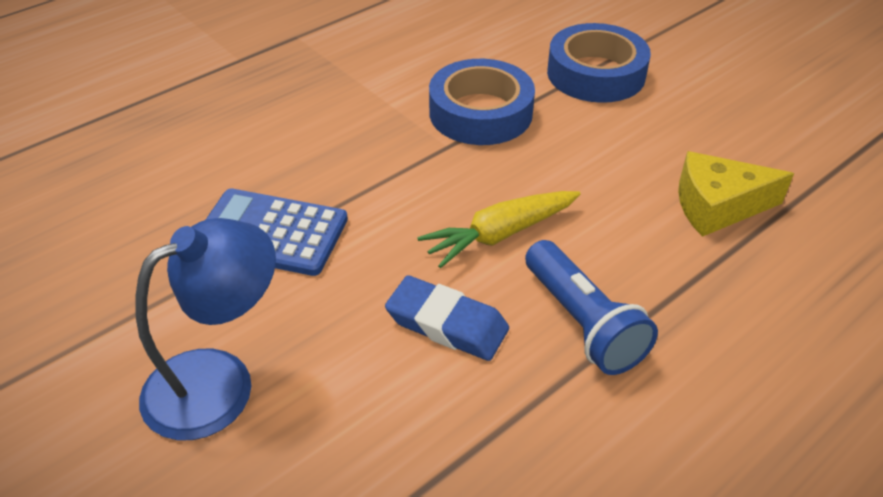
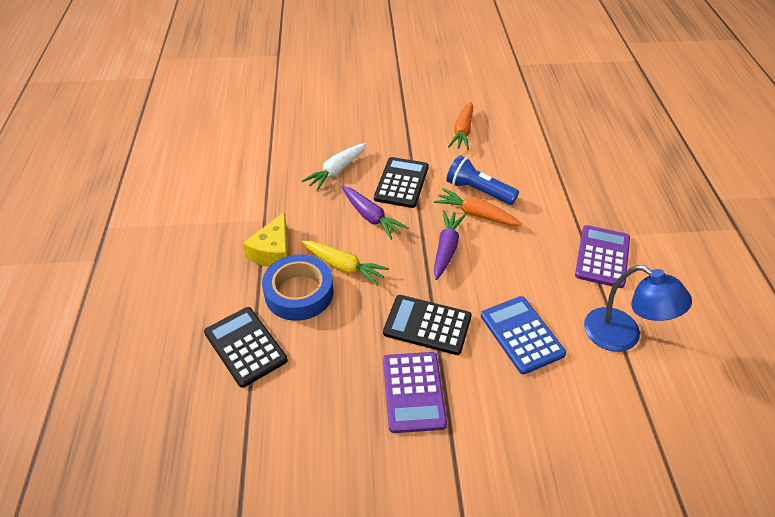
black calculator: none = 0 -> [204,307,288,388] [374,157,429,208] [383,295,472,355] = 3
blue eraser: [385,275,509,361] = 1 -> none = 0
blue tape: [429,59,535,145] [547,23,651,103] = 2 -> [262,254,333,321] = 1
orange carrot: none = 0 -> [434,188,522,225] [448,101,473,150] = 2
purple calculator: none = 0 -> [383,352,447,433] [575,225,630,288] = 2
purple carrot: none = 0 -> [342,186,409,240] [434,210,466,280] = 2
white carrot: none = 0 -> [302,143,366,191] = 1

